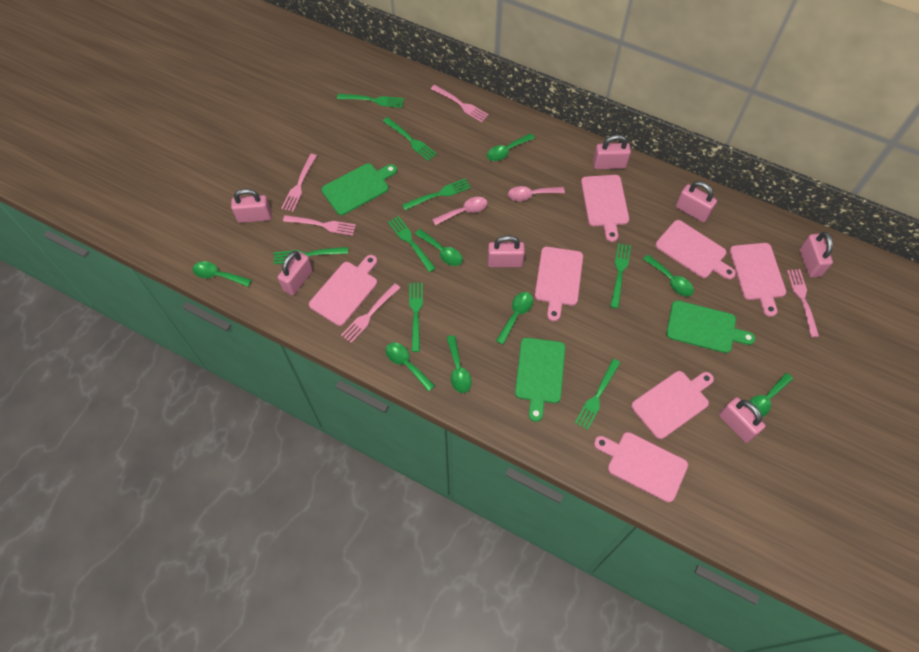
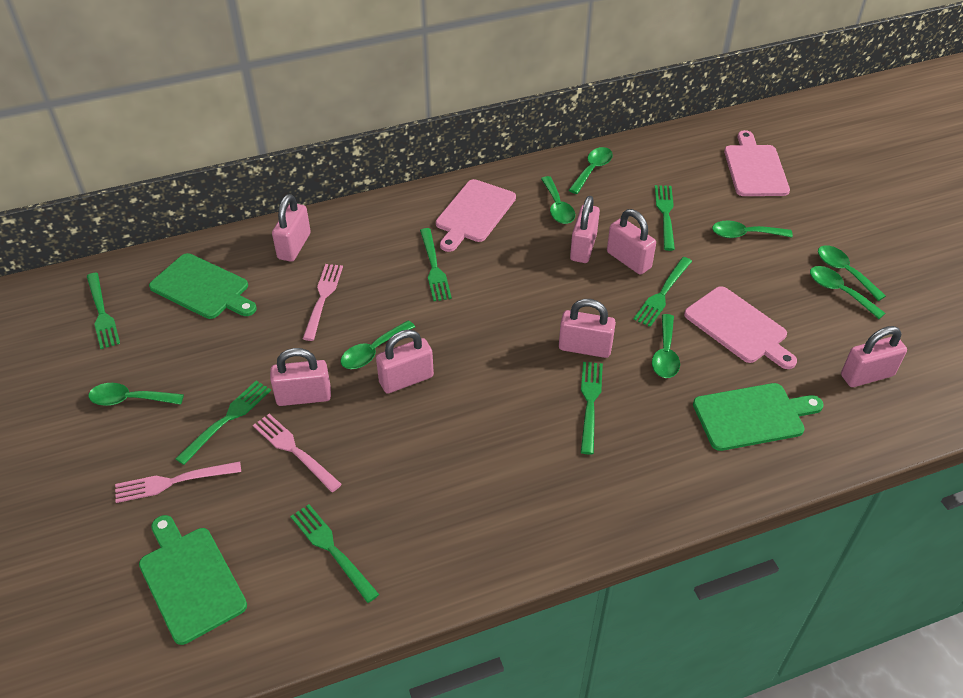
green fork: [274,247,348,264] [337,94,404,108] [383,117,437,161] [388,216,436,272] [402,178,471,210] [409,283,423,352] [575,359,621,430] [610,243,631,309] = 8 -> [87,272,120,349] [175,381,271,465] [290,504,379,603] [420,228,452,301] [581,362,603,455] [633,257,692,327] [655,185,675,251] = 7
pink cutting board: [309,255,377,326] [535,247,583,321] [581,175,629,242] [594,432,688,503] [631,371,714,439] [656,220,736,280] [730,243,786,317] = 7 -> [436,179,516,252] [684,286,797,369] [724,130,790,196] = 3
pink fork: [281,154,317,212] [283,215,356,236] [341,283,400,343] [431,85,489,122] [787,269,819,337] = 5 -> [115,461,241,503] [253,414,342,492] [303,264,343,341] = 3
pink spoon: [432,197,487,226] [508,186,565,201] = 2 -> none = 0

